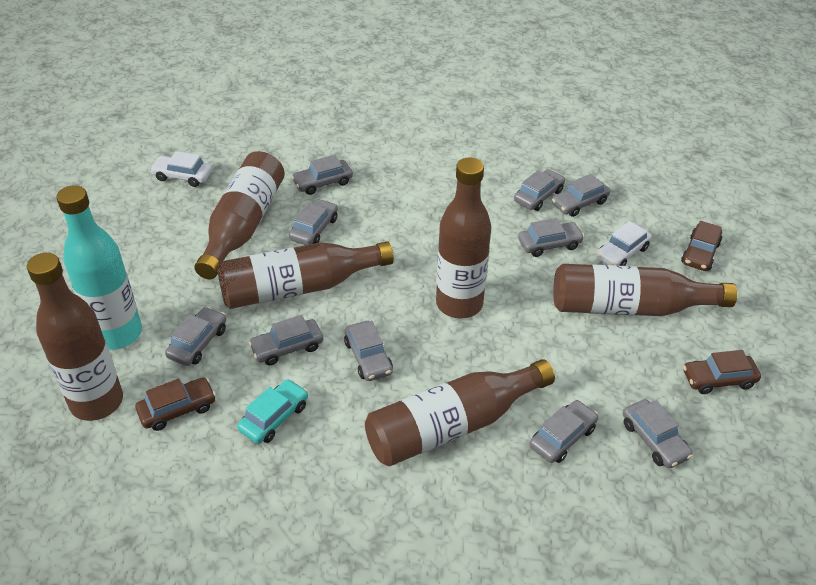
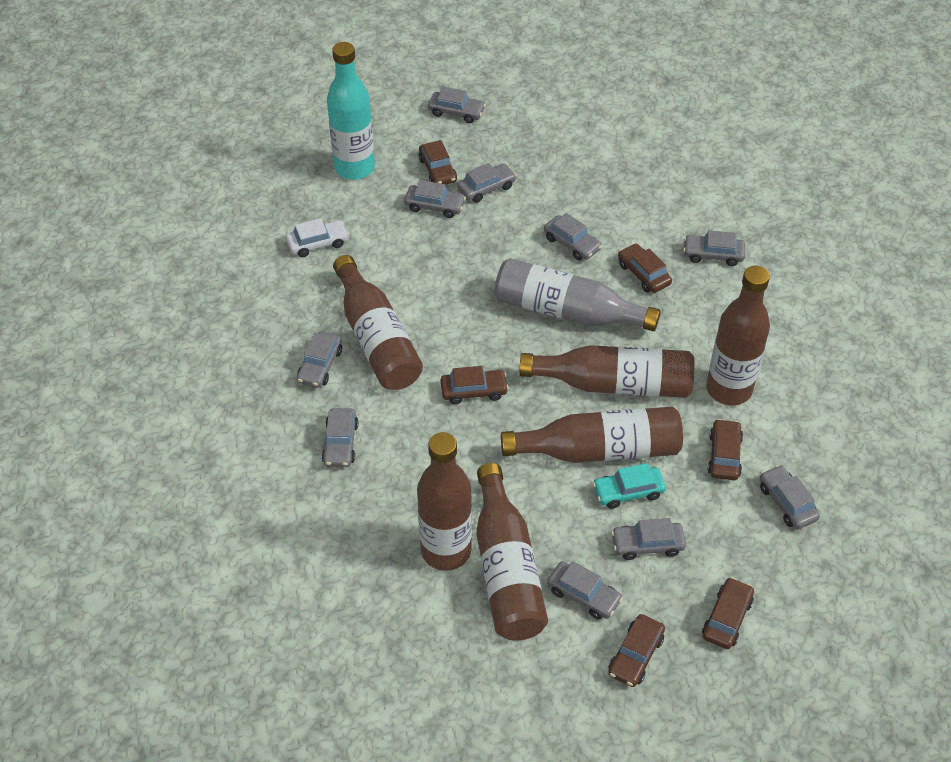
brown car: [135,377,216,431] [681,221,722,271] [683,350,761,394] = 3 -> [419,140,457,185] [441,366,509,404] [608,614,665,687] [618,243,672,293] [702,577,754,649] [708,419,743,480] = 6
grey bottle: none = 0 -> [494,258,661,331] = 1
white car: [150,151,212,187] [596,221,652,266] = 2 -> [286,218,349,257] = 1

